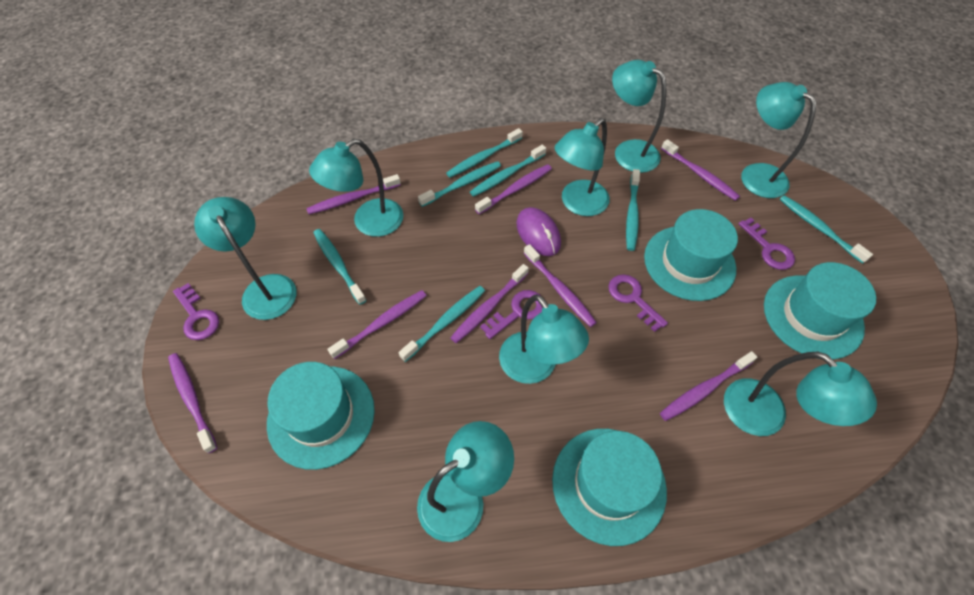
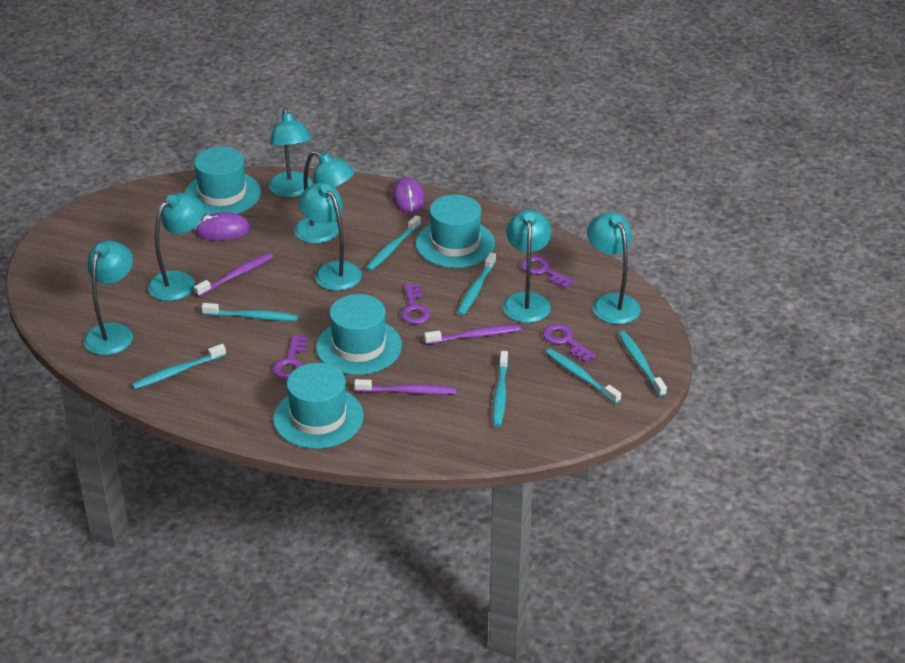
purple mouse: [516,207,561,256] = 1 -> [195,212,251,241] [392,177,425,214] = 2
purple toothbrush: [168,353,217,453] [306,174,401,214] [327,290,427,359] [450,264,529,343] [475,164,552,214] [524,244,597,327] [660,351,757,421] [661,139,740,201] = 8 -> [194,253,274,297] [354,379,456,395] [424,325,521,345] = 3
turquoise lamp: [194,197,296,320] [309,139,403,237] [417,421,514,542] [499,294,589,384] [555,118,610,216] [612,60,666,173] [724,351,877,436] [741,82,816,198] = 8 -> [84,240,133,355] [148,193,204,301] [269,108,312,197] [294,151,354,244] [299,183,362,291] [503,210,552,323] [587,212,641,324] = 7

